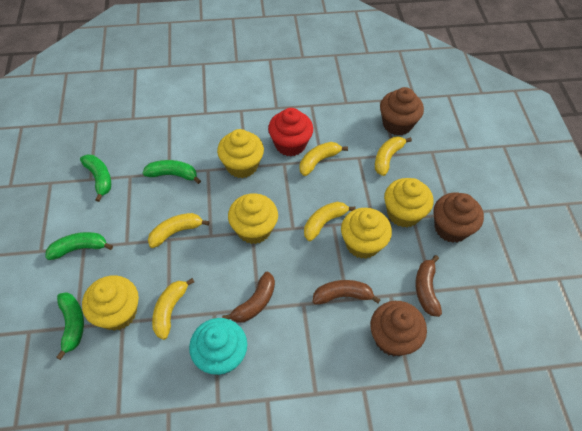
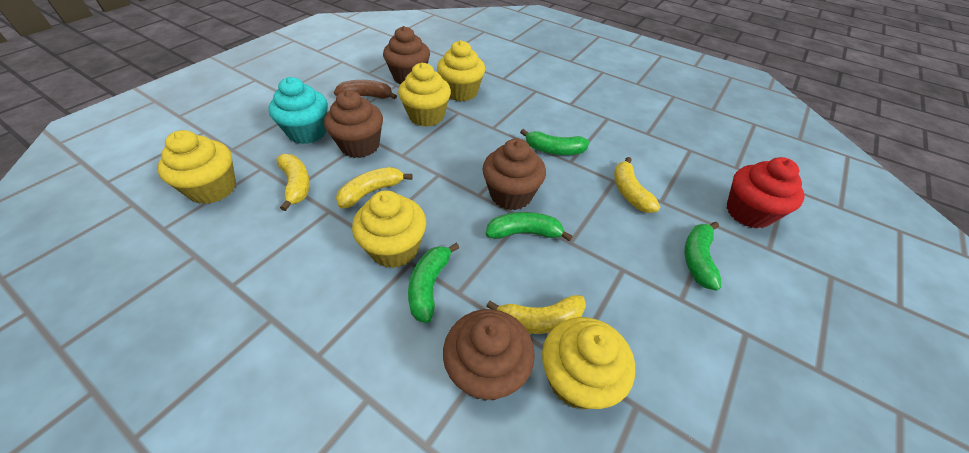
brown banana: [222,272,275,323] [312,280,381,304] [415,255,442,317] = 3 -> [334,80,397,99] = 1
brown cupcake: [370,301,427,357] [380,87,424,136] [433,193,484,243] = 3 -> [324,90,383,158] [383,26,430,84] [443,309,535,401] [482,138,546,210] = 4
yellow banana: [148,213,210,248] [152,278,194,340] [300,142,348,176] [304,202,356,241] [375,137,412,176] = 5 -> [276,154,310,211] [336,167,413,209] [486,295,586,334] [614,157,660,213] = 4

